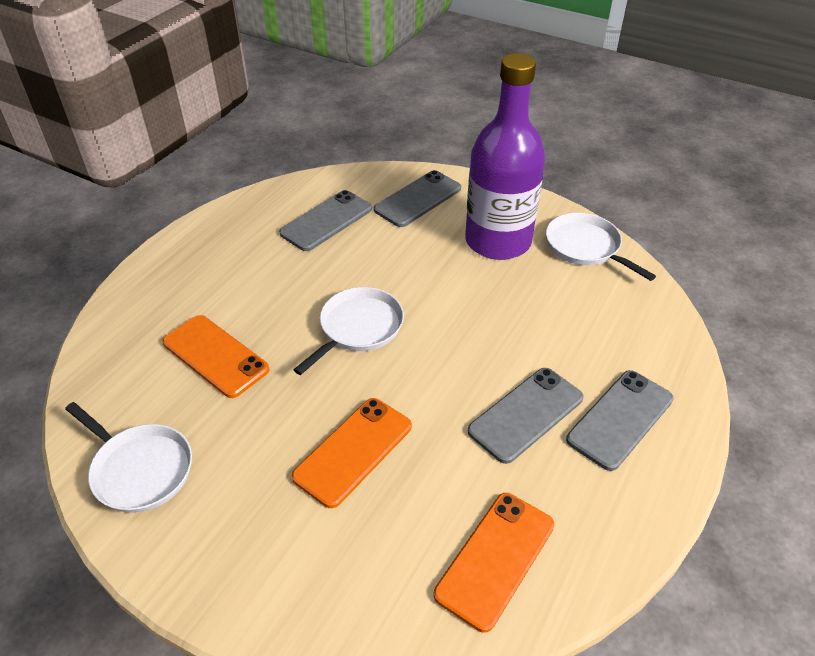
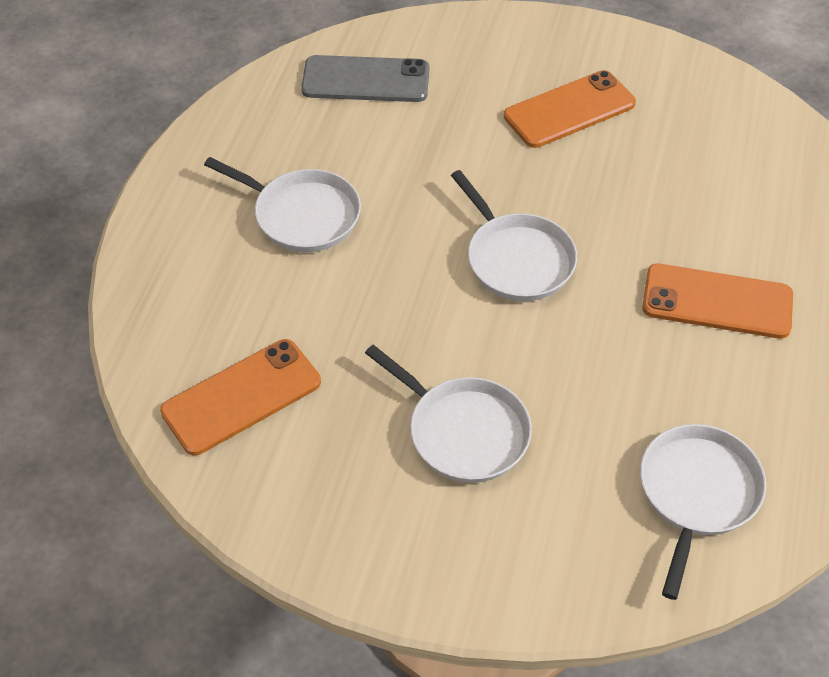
grey phone: [279,190,372,251] [374,170,461,227] [468,368,584,464] [566,370,674,471] = 4 -> [301,55,429,102] = 1
purple bottle: [465,53,545,260] = 1 -> none = 0
white pan: [65,402,192,513] [294,287,404,375] [546,213,656,281] = 3 -> [204,157,361,252] [365,345,532,483] [451,170,577,301] [640,424,766,600] = 4

